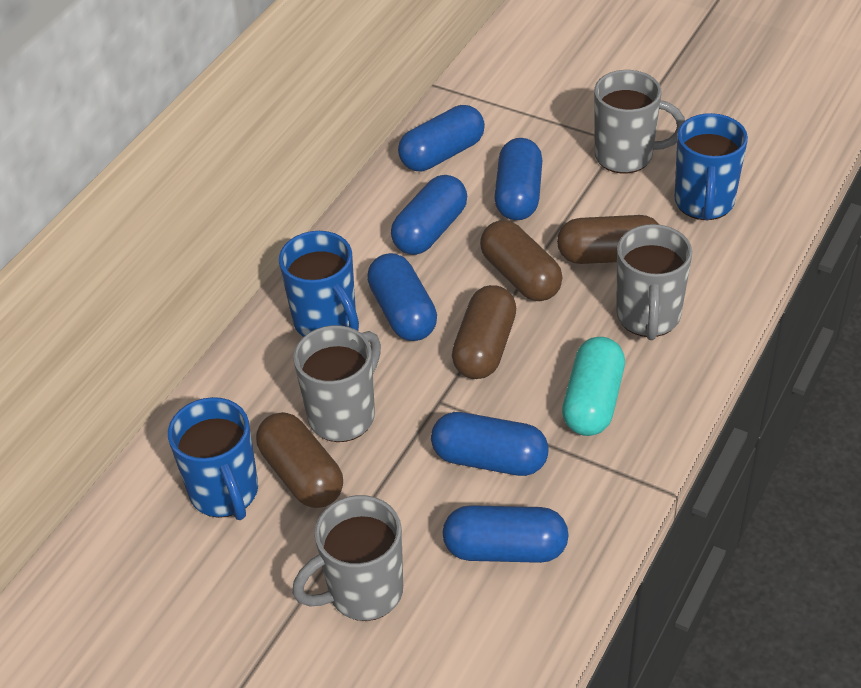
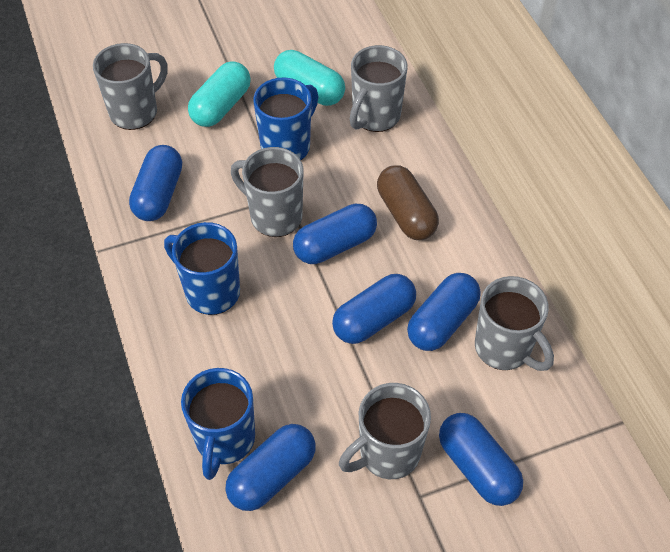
brown capsule: [256,412,343,508] [452,285,516,379] [480,220,563,301] [557,215,659,264] = 4 -> [377,165,439,240] = 1
grey mug: [292,495,403,621] [293,325,381,442] [594,70,685,174] [616,224,692,340] = 4 -> [93,43,168,130] [231,147,304,237] [339,383,431,479] [350,45,408,132] [475,276,554,371] = 5
turquoise capsule: [562,337,625,436] = 1 -> [188,61,251,127] [274,50,345,106] = 2

